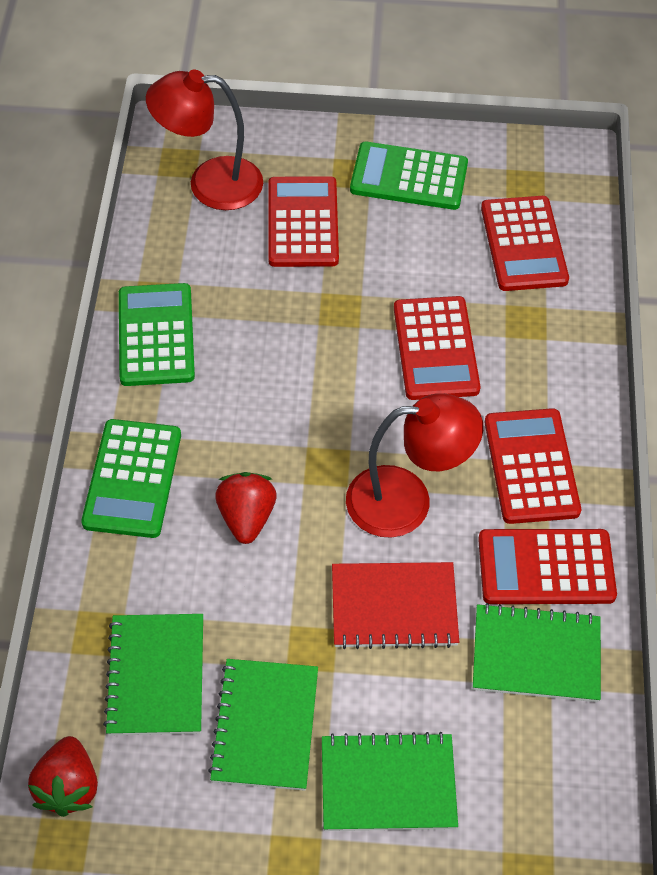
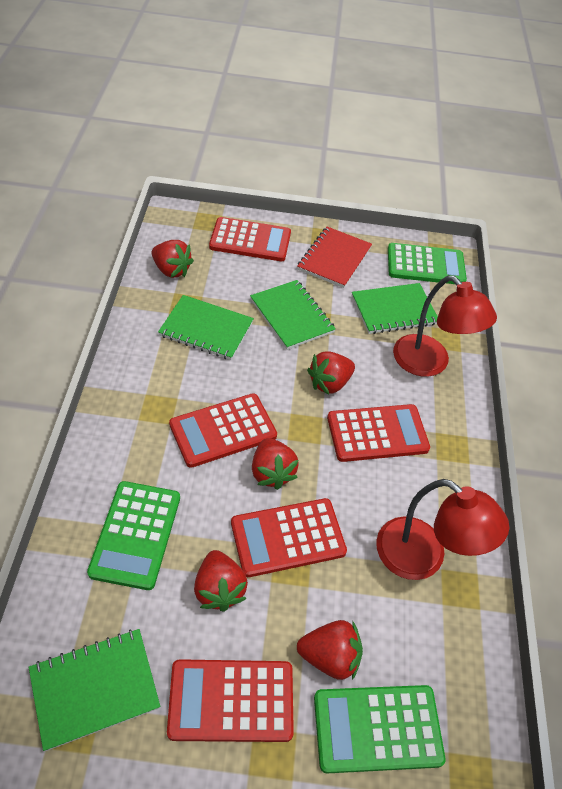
red strawberry: [28,736,98,817] [215,472,277,544] = 2 -> [151,240,194,278] [194,550,248,612] [252,438,299,490] [297,620,363,680] [307,351,355,395] = 5

